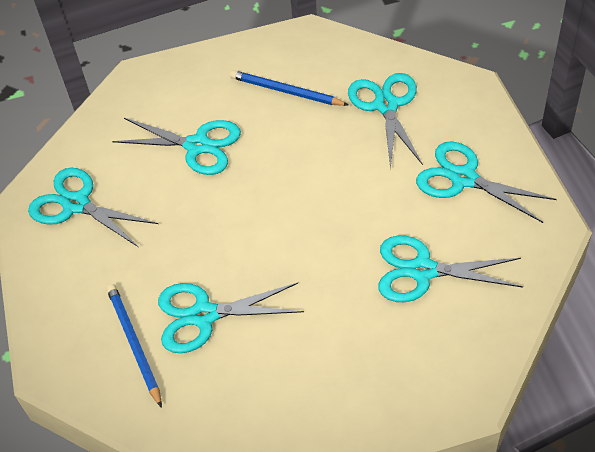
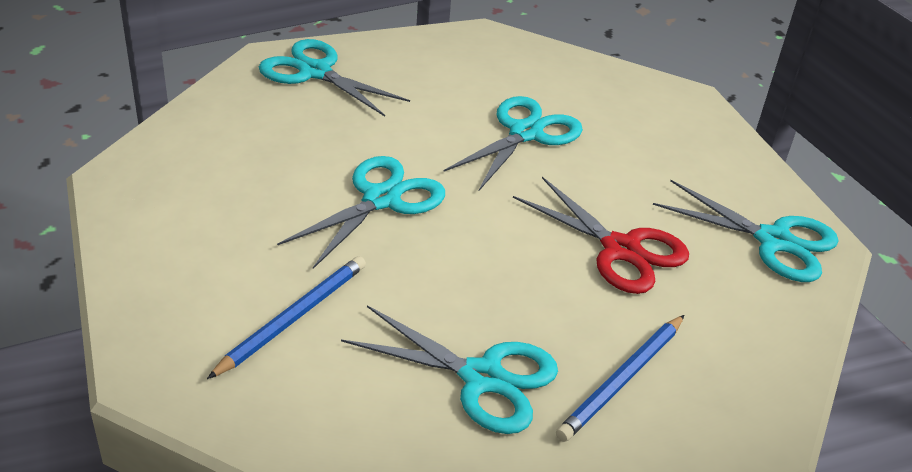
red scissors: none = 0 -> [513,177,689,294] = 1
turquoise scissors: [28,168,158,247] [112,118,241,175] [158,283,304,353] [348,73,423,169] [378,235,523,302] [416,141,557,223] = 6 -> [259,39,410,116] [277,156,445,269] [341,305,558,434] [443,96,583,191] [653,180,838,282] = 5

